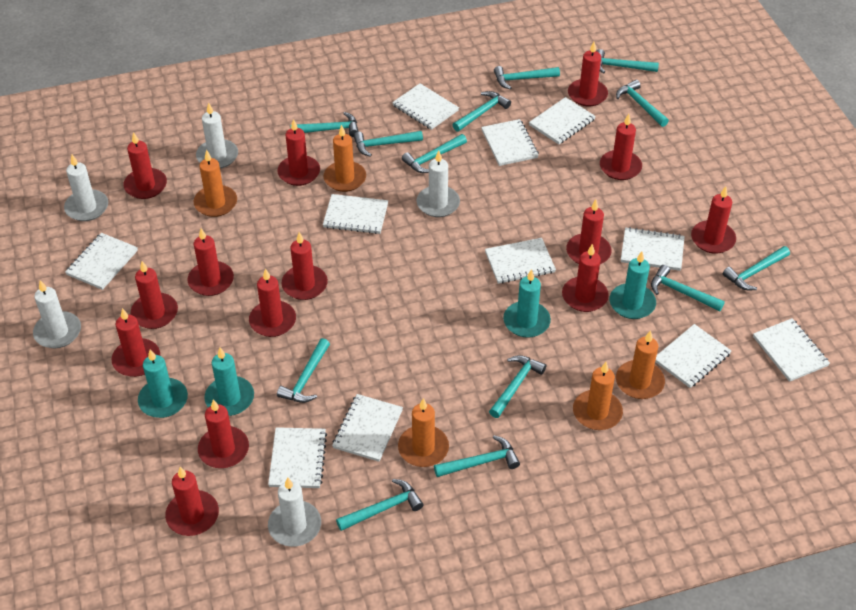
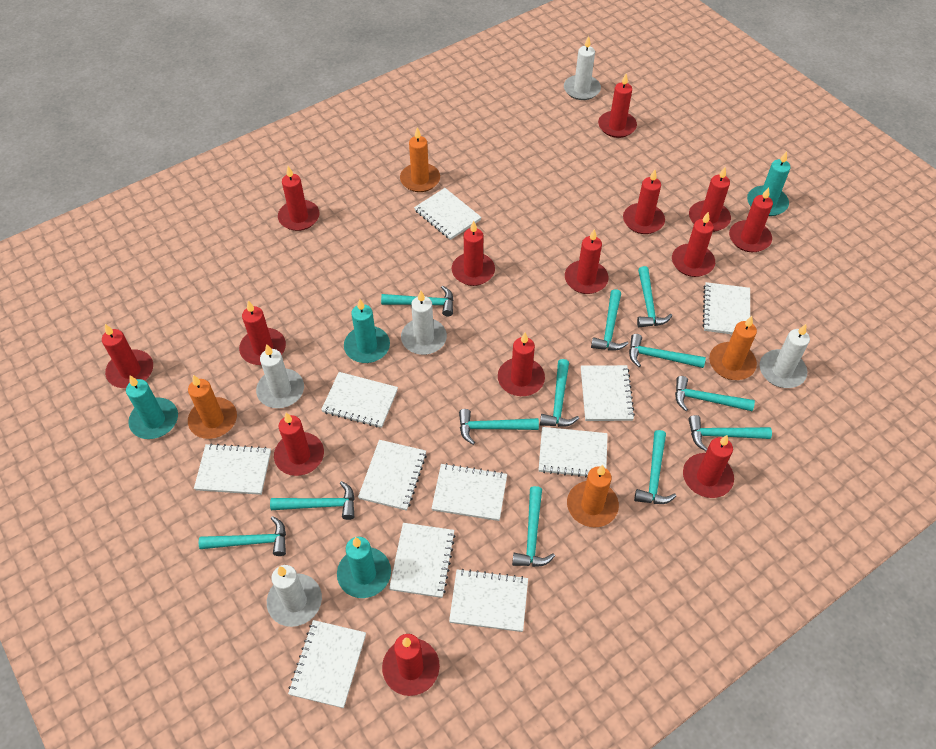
orange candle: [194,149,237,217] [323,125,366,192] [398,398,449,467] [573,362,623,430] [616,330,665,399] = 5 -> [188,375,237,439] [400,127,440,192] [567,465,619,527] [709,316,757,380] = 4
turquoise hammer: [277,338,330,403] [297,112,359,137] [336,479,423,531] [354,131,423,157] [402,134,467,173] [434,436,520,477] [453,91,511,132] [489,355,546,418] [494,66,560,89] [597,49,659,73] [616,80,669,127] [651,265,725,311] [723,246,790,290] = 13 -> [199,516,286,556] [270,481,355,520] [381,285,454,316] [459,409,539,445] [512,486,555,567] [540,359,579,427] [591,289,629,350] [629,334,706,368] [634,430,676,504] [637,266,672,327] [675,376,755,411] [688,415,772,451] = 12

